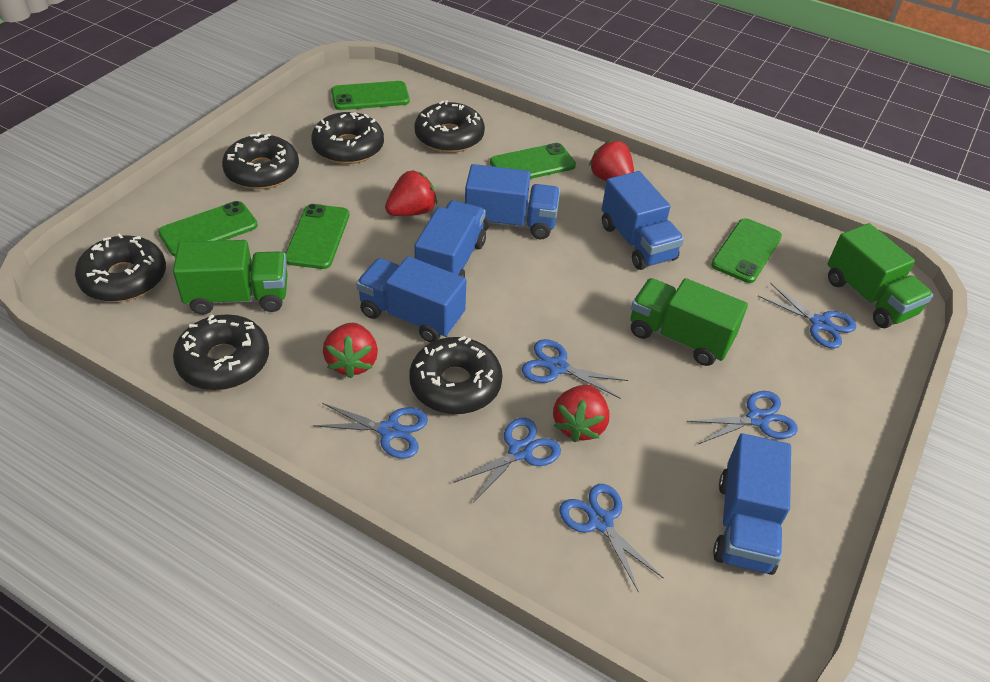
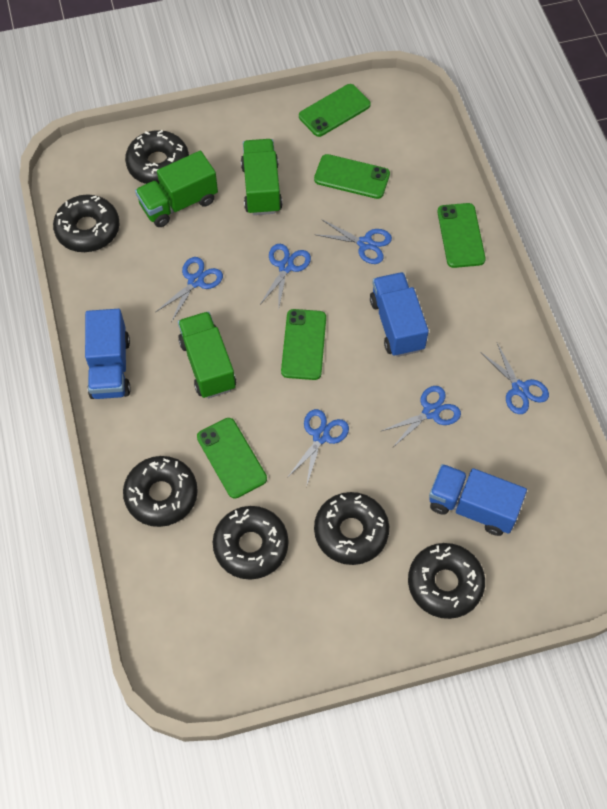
blue truck: [356,256,467,343] [414,200,486,277] [465,164,560,239] [602,171,684,270] [713,433,791,575] = 5 -> [85,309,131,399] [370,272,429,357] [429,464,527,536] = 3
red strawberry: [323,323,378,378] [385,170,437,216] [553,385,610,442] [589,140,634,181] = 4 -> none = 0

